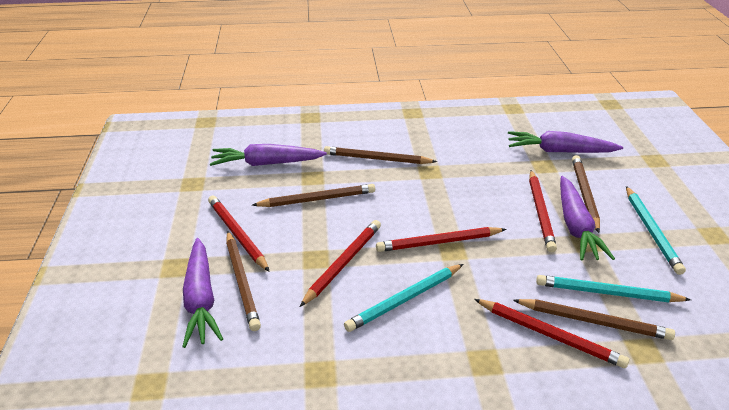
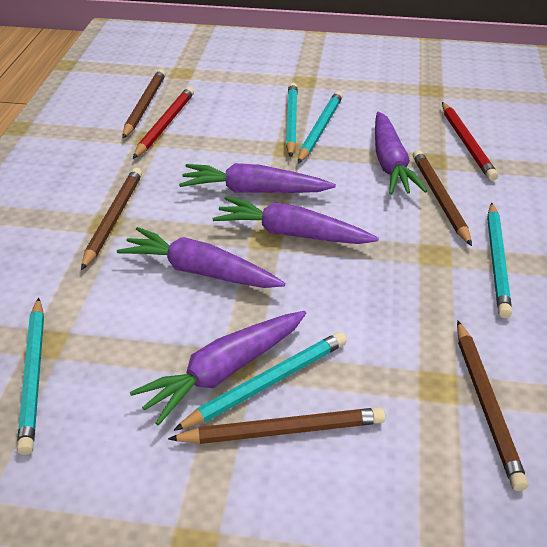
purple carrot: [182,238,223,348] [210,144,327,166] [508,131,623,153] [560,176,615,260] = 4 -> [117,227,285,288] [130,311,306,426] [179,163,336,193] [213,197,379,244] [375,111,427,195] = 5
red pencil: [208,196,270,272] [300,220,381,307] [376,227,506,252] [474,299,629,368] [529,170,557,252] = 5 -> [133,87,194,159] [442,102,498,181] = 2
turquoise pencil: [344,264,463,332] [536,275,691,302] [626,186,686,275] = 3 -> [17,298,44,455] [173,332,347,431] [286,83,298,157] [298,91,343,163] [487,202,512,318] = 5

